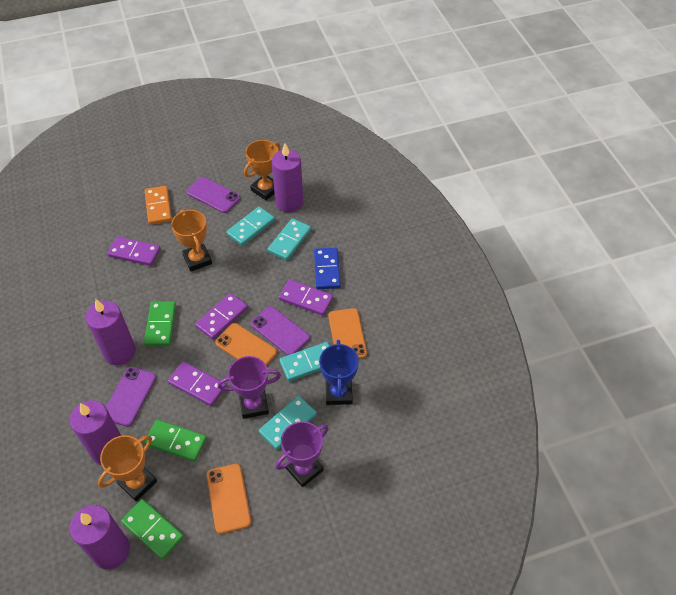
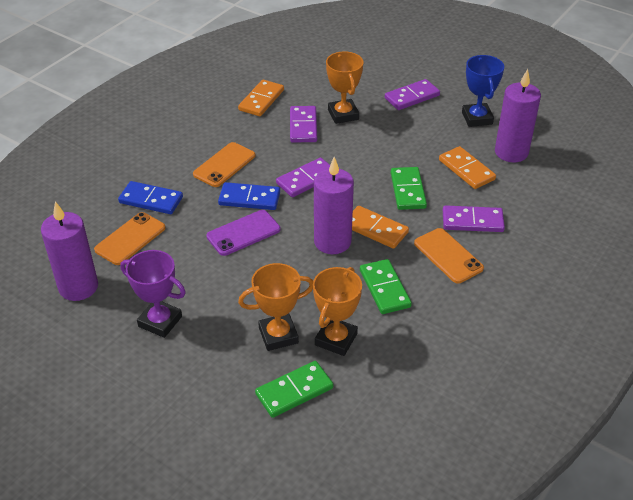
blue domino: [314,248,341,289] = 1 -> [118,181,183,214] [218,182,280,210] = 2
orange domino: [145,186,172,225] = 1 -> [238,80,284,116] [352,206,409,249] [439,146,496,189] = 3
purple candle: [69,505,130,570] [70,400,121,465] [85,299,136,366] [272,144,303,212] = 4 -> [41,201,98,301] [314,157,354,254] [495,69,541,163] = 3
purple phone: [106,367,156,427] [187,177,240,213] [251,306,310,355] = 3 -> [206,210,280,256] = 1
purple trophy: [218,356,281,419] [276,421,329,487] = 2 -> [120,250,186,338] = 1
turquoise domino: [226,206,275,246] [259,396,317,450] [268,218,311,260] [279,342,330,381] = 4 -> none = 0

